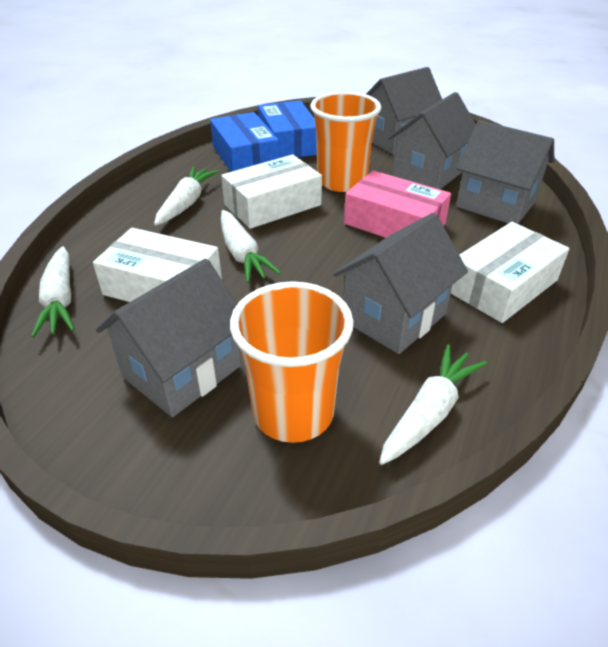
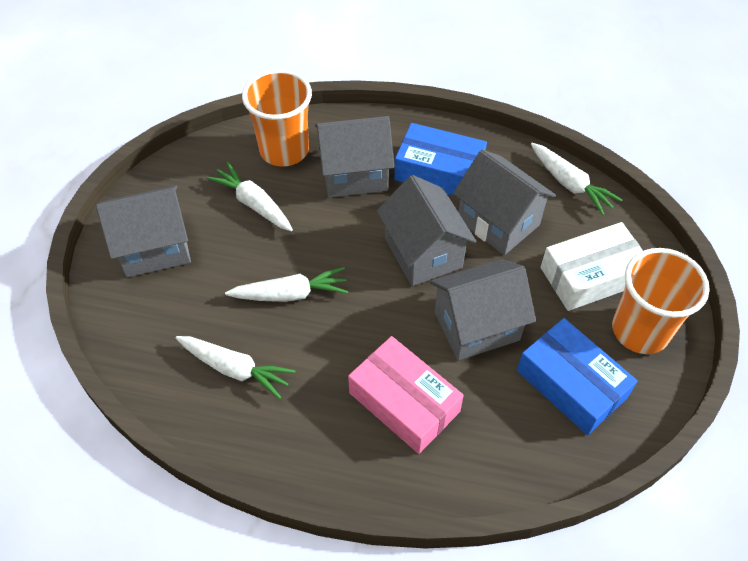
white box: [93,228,222,302] [221,155,322,229] [451,222,570,323] = 3 -> [541,222,643,311] = 1

